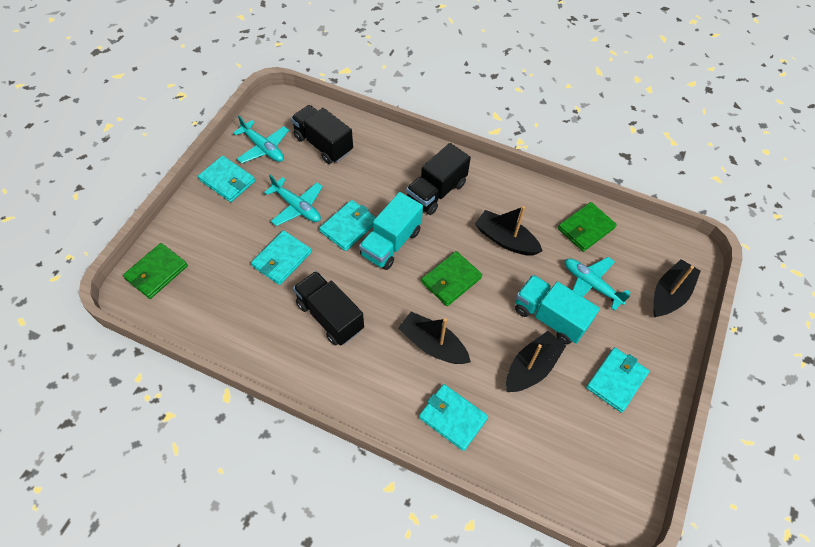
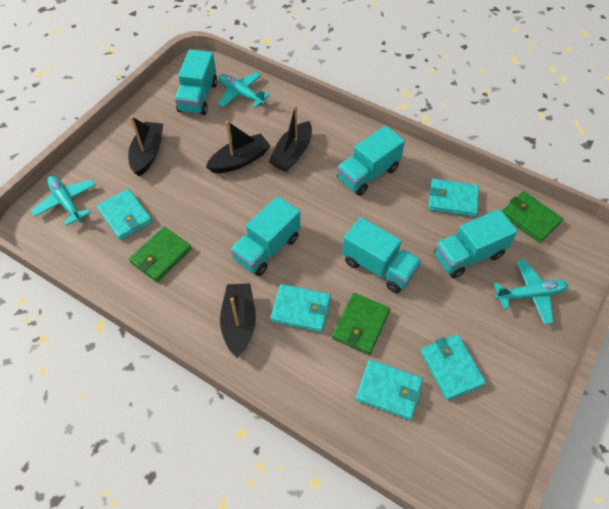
black truck: [291,105,353,164] [293,271,364,346] [406,143,471,215] = 3 -> none = 0
turquoise truck: [359,192,423,270] [515,275,600,345] = 2 -> [175,49,217,115] [230,196,300,276] [337,126,405,196] [342,217,422,293] [434,209,518,278] = 5

